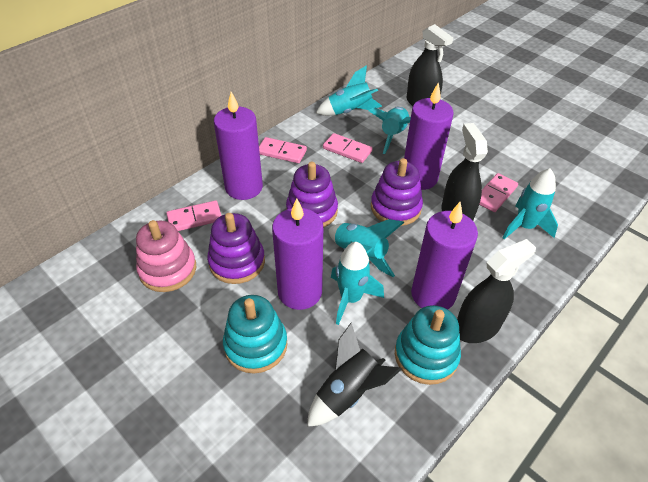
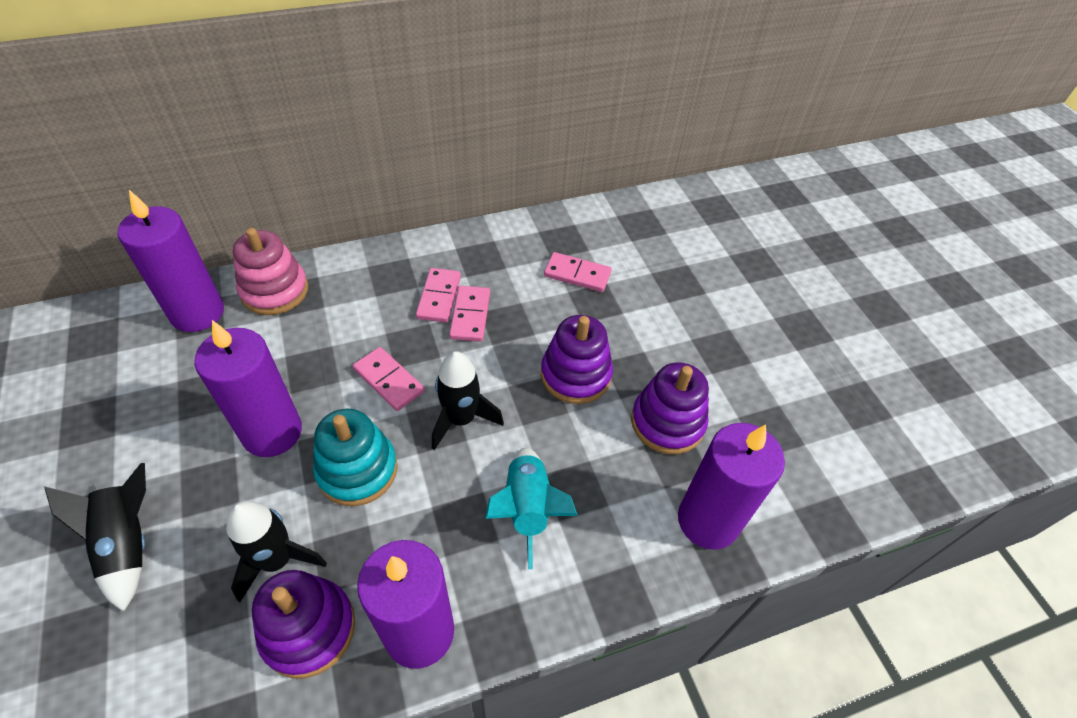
black rocket: [307,323,402,427] = 1 -> [44,463,146,612] [226,501,327,602] [432,351,504,450] = 3
black spray bottle: [407,24,453,106] [441,123,488,221] [457,239,536,343] = 3 -> none = 0
turquoise rocket: [316,65,382,116] [328,219,404,277] [331,242,384,325] [369,107,411,154] [502,168,558,239] = 5 -> [485,448,578,569] = 1
turquoise stacking toy: [223,295,287,373] [395,305,461,385] = 2 -> [313,409,398,506] = 1

